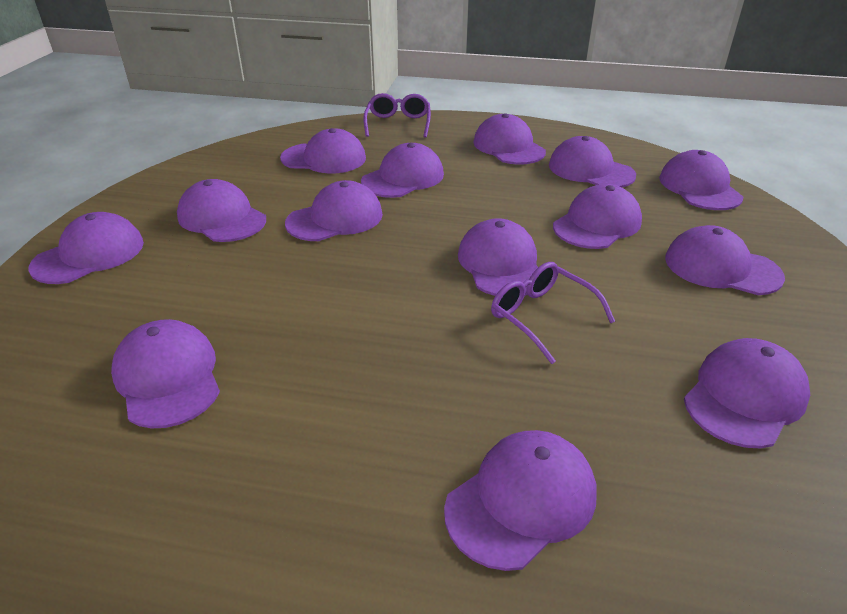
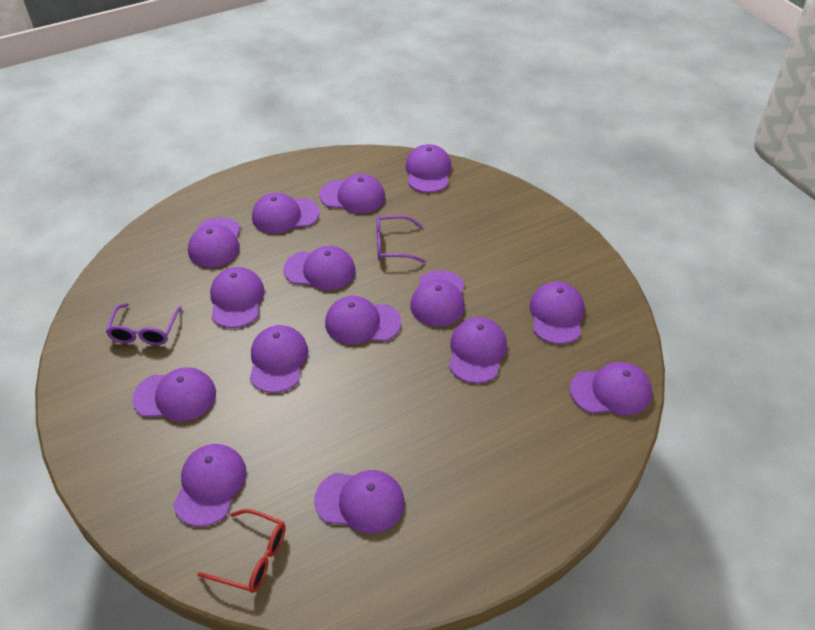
purple cap: [29,212,144,284] [111,319,220,428] [177,179,266,242] [280,128,366,173] [285,180,383,241] [361,143,444,198] [444,430,596,571] [458,218,538,296] [473,113,546,165] [549,136,636,187] [553,184,642,249] [659,150,743,210] [665,225,785,295] [684,338,810,448] = 14 -> [132,367,216,422] [173,444,247,527] [188,217,241,268] [210,267,265,328] [250,325,308,393] [252,193,320,234] [283,246,355,290] [314,470,405,533] [319,174,385,214] [325,296,401,344] [405,144,452,193] [410,270,465,327] [449,317,507,383] [529,282,585,344] [570,362,652,415] = 15
red glasses: none = 0 -> [197,509,286,593] = 1

